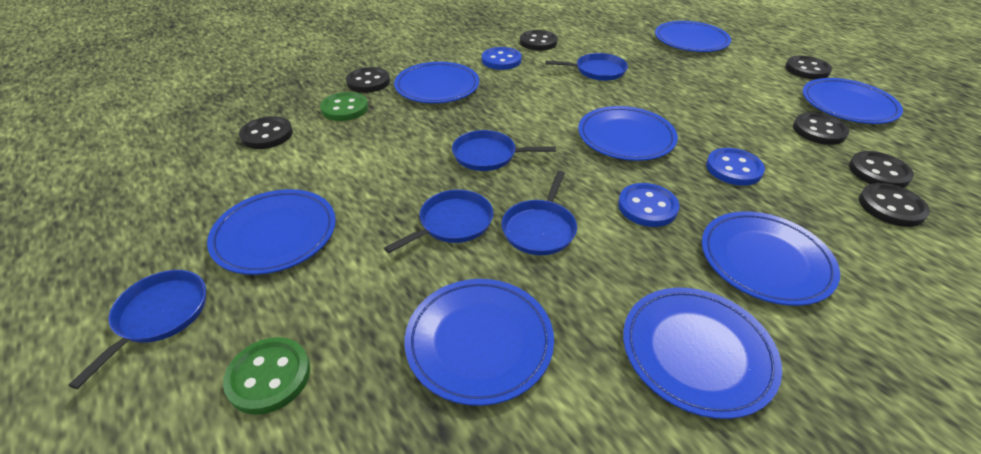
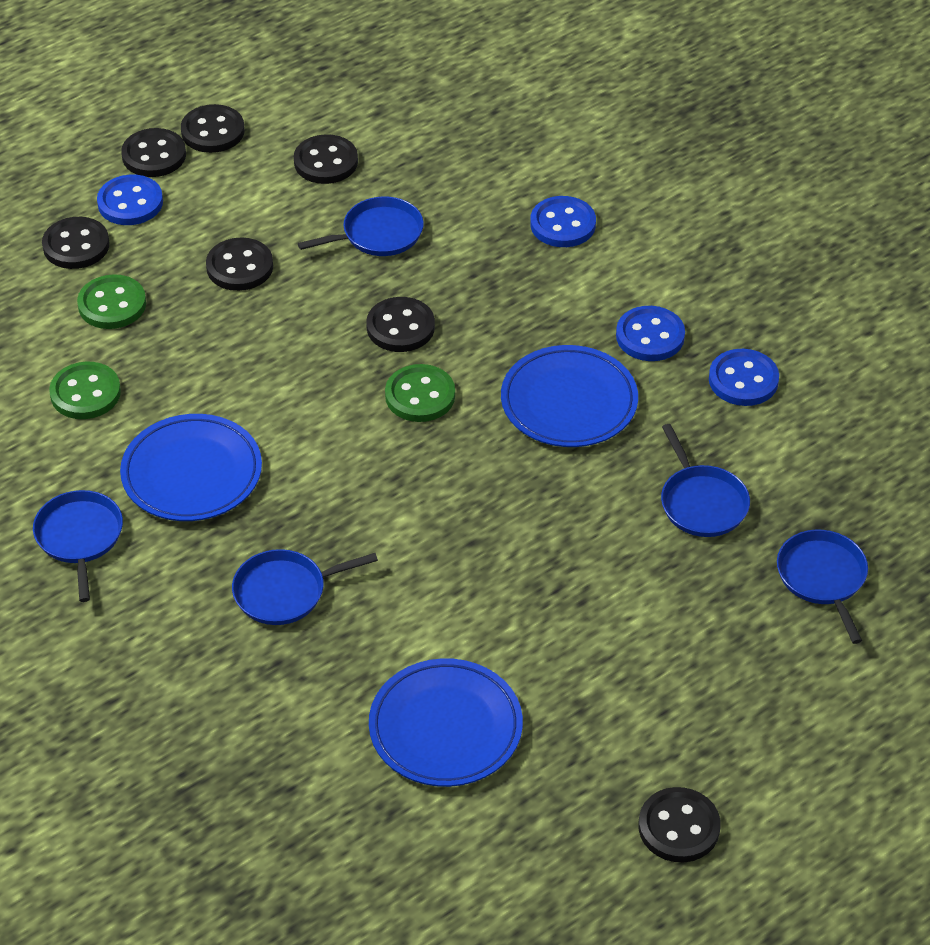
blue button: [482,47,522,70] [618,183,679,227] [706,148,765,186] = 3 -> [97,175,163,225] [530,196,596,247] [616,306,685,361] [709,349,779,406] = 4
blue plate: [207,189,336,275] [394,62,479,103] [405,279,554,406] [578,106,678,161] [623,287,782,419] [655,21,731,52] [702,211,840,306] [802,78,903,124] = 8 -> [120,414,262,521] [369,658,523,787] [501,345,638,447] = 3
green button: [223,337,310,415] [320,92,368,121] = 2 -> [49,362,121,419] [77,274,146,329] [385,364,455,422] = 3

